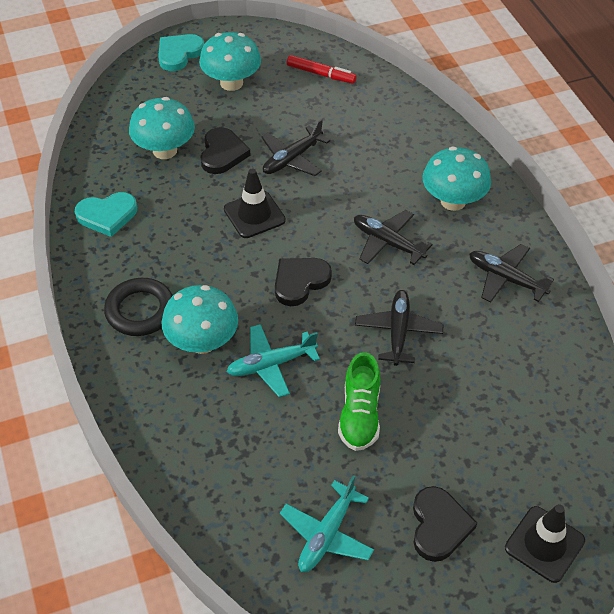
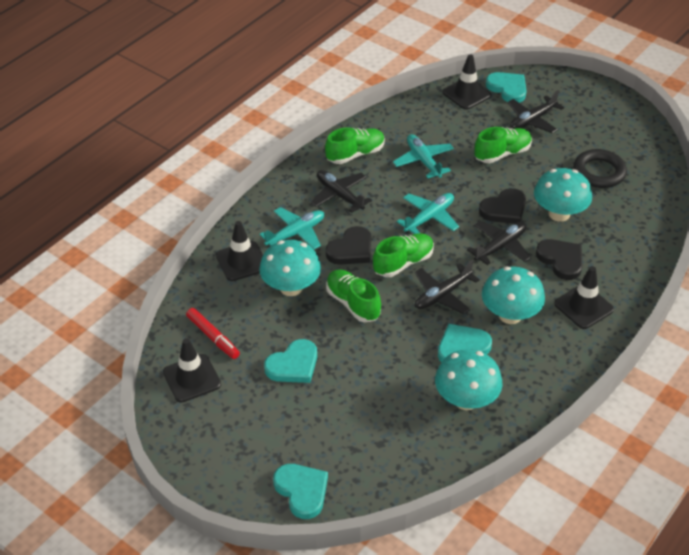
black traffic cone: [224,168,286,238] [505,504,585,583] = 2 -> [163,338,221,403] [216,221,263,281] [442,54,492,110] [554,266,614,329] = 4
green shoe: [338,352,381,451] = 1 -> [325,127,385,164] [326,270,381,322] [373,233,434,277] [474,127,532,163] = 4
turquoise heart: [75,192,137,237] [158,34,204,71] = 2 -> [264,339,317,383] [273,464,328,519] [438,324,492,363] [486,72,526,103] = 4
turquoise plane: [227,324,320,397] [280,475,374,572] = 2 -> [259,207,324,249] [393,134,454,178] [397,193,459,234] = 3

